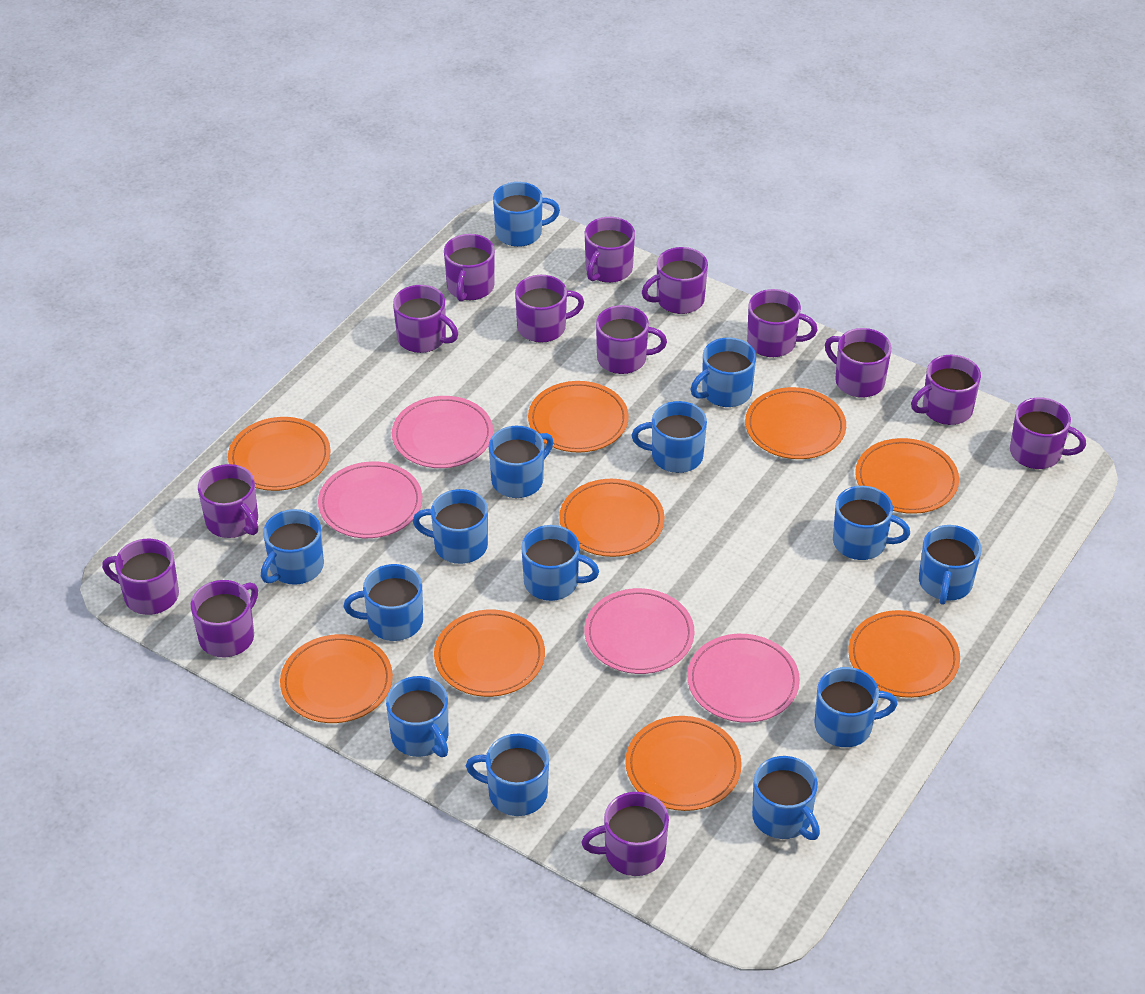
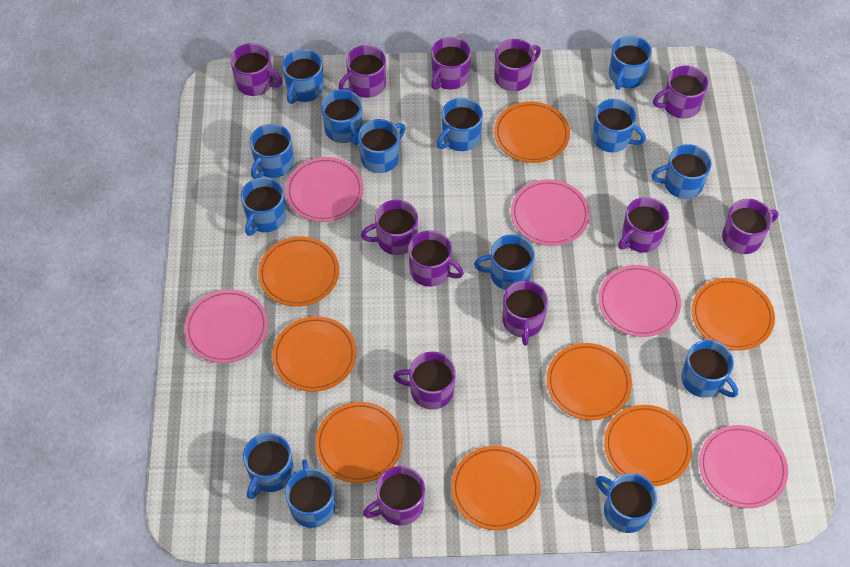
orange plate: [228,417,331,491] [280,634,393,723] [434,610,545,697] [528,381,629,452] [559,479,665,557] [625,716,742,811] [745,387,846,459] [848,610,960,698] [855,438,959,514] = 9 -> [258,237,339,307] [272,316,357,392] [315,402,403,483] [451,446,540,530] [494,101,570,163] [546,343,632,420] [604,405,692,486] [691,278,775,351] = 8
pink plate: [318,461,422,538] [392,396,493,468] [584,588,694,674] [687,634,800,723] = 4 -> [185,289,268,363] [286,157,364,222] [511,180,590,246] [599,265,681,337] [699,425,788,508] = 5
purple mug: [102,539,179,615] [191,580,258,657] [198,464,258,538] [393,285,458,353] [444,234,495,302] [515,275,584,343] [581,792,669,876] [585,217,635,283] [596,305,667,374] [642,247,708,314] [747,289,818,357] [825,328,891,398] [911,355,981,425] [1010,397,1086,469] = 14 -> [230,43,283,96] [339,45,386,98] [361,200,418,255] [363,466,425,526] [393,352,456,410] [408,230,464,287] [431,37,471,90] [494,39,541,91] [502,281,548,345] [618,197,669,253] [653,66,708,119] [722,199,779,254] = 12

